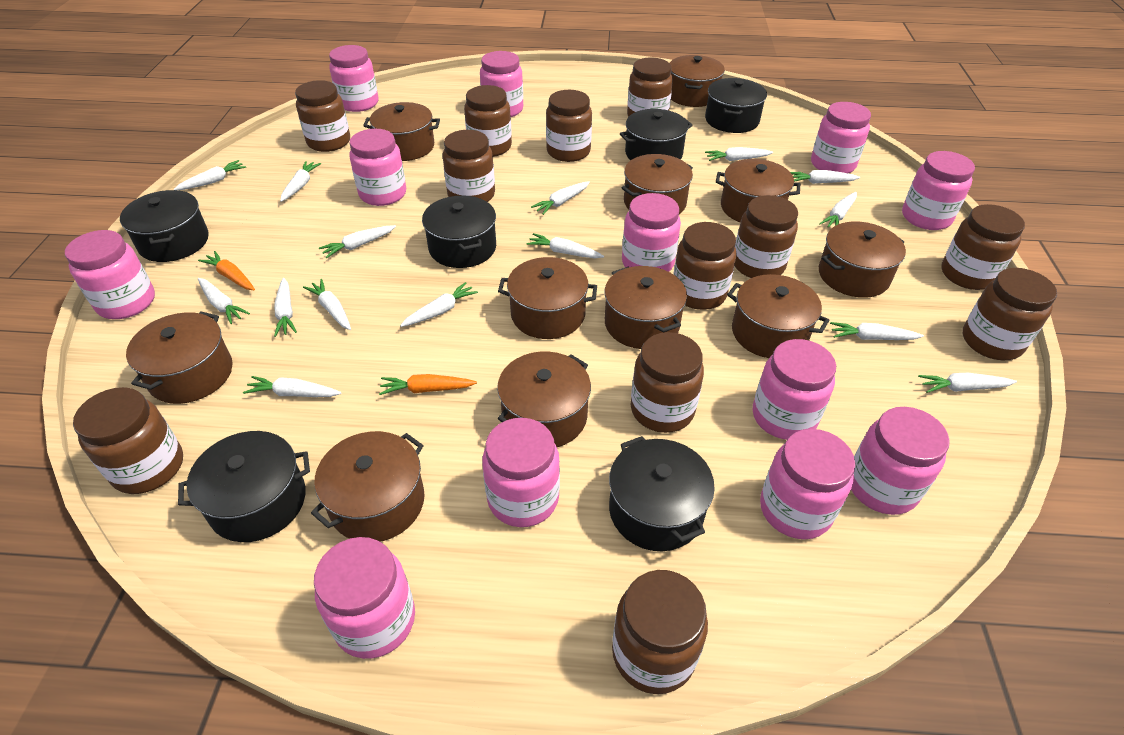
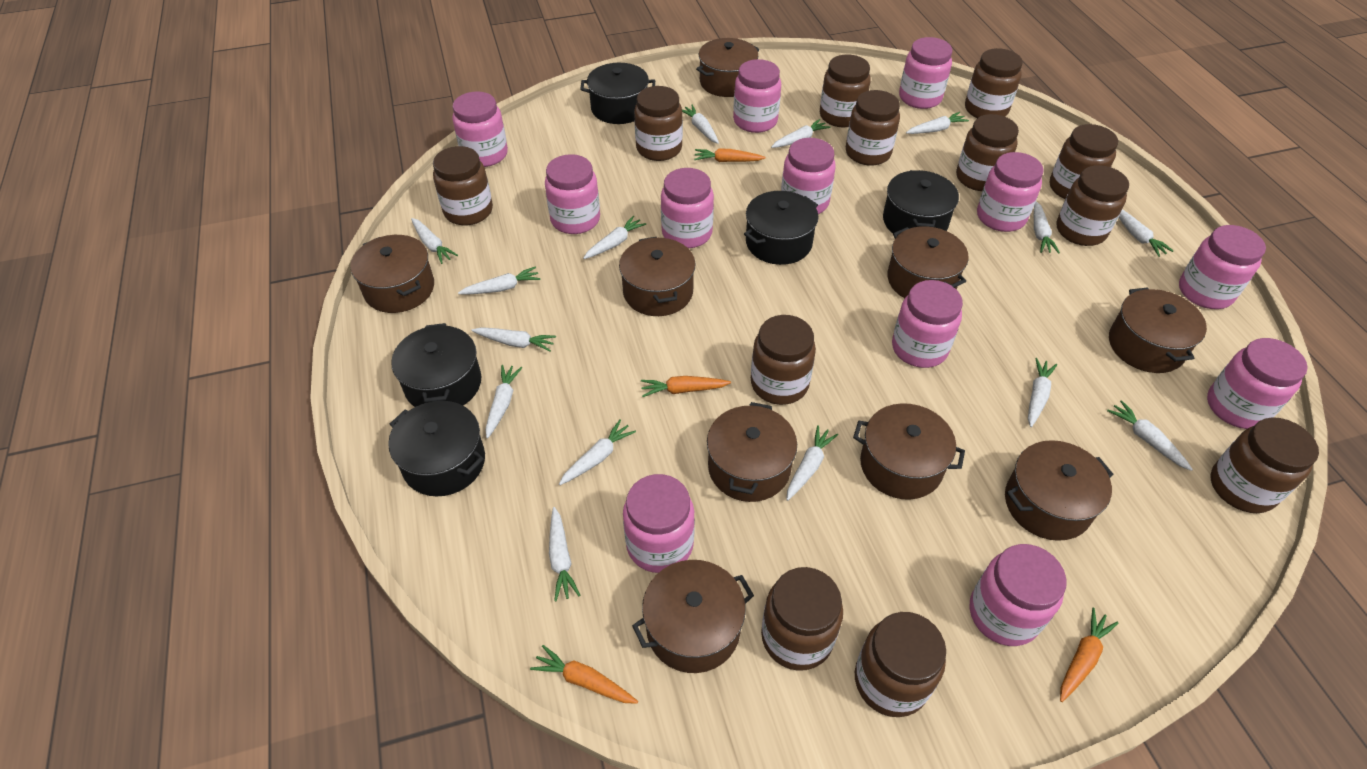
black pot: [120,190,209,262] [178,431,310,542] [422,195,496,268] [609,436,715,551] [620,109,693,160] [705,78,767,133] = 6 -> [388,401,485,496] [391,323,482,407] [580,63,655,124] [744,191,818,265] [883,170,959,236] = 5
brown pot: [126,311,233,404] [311,431,425,542] [363,102,440,161] [497,352,591,447] [498,257,597,339] [604,266,687,349] [622,154,693,214] [670,55,725,107] [716,159,800,222] [727,274,830,358] [819,221,906,298] = 11 -> [351,235,434,313] [619,237,696,316] [632,560,754,673] [696,38,759,97] [707,402,797,502] [853,403,965,500] [887,226,969,298] [1005,440,1114,541] [1109,287,1207,373] = 9
orange carrot: [198,251,255,290] [379,374,477,395] = 2 -> [530,645,638,704] [641,376,731,397] [694,148,766,162] [1060,608,1118,702] = 4

